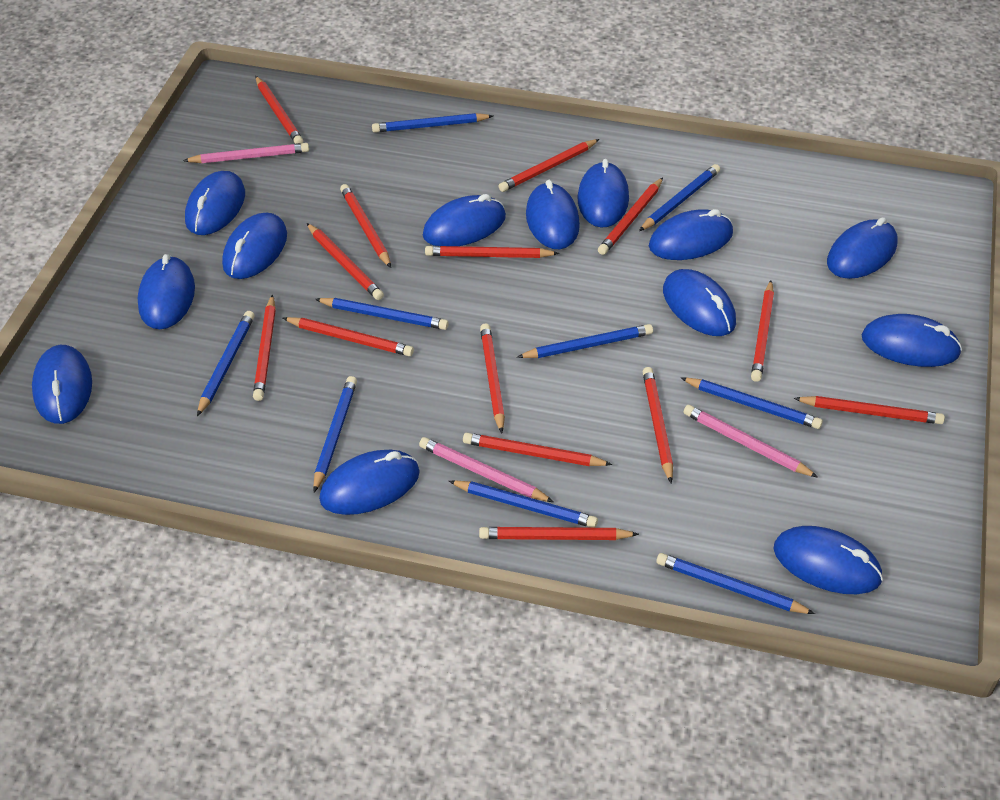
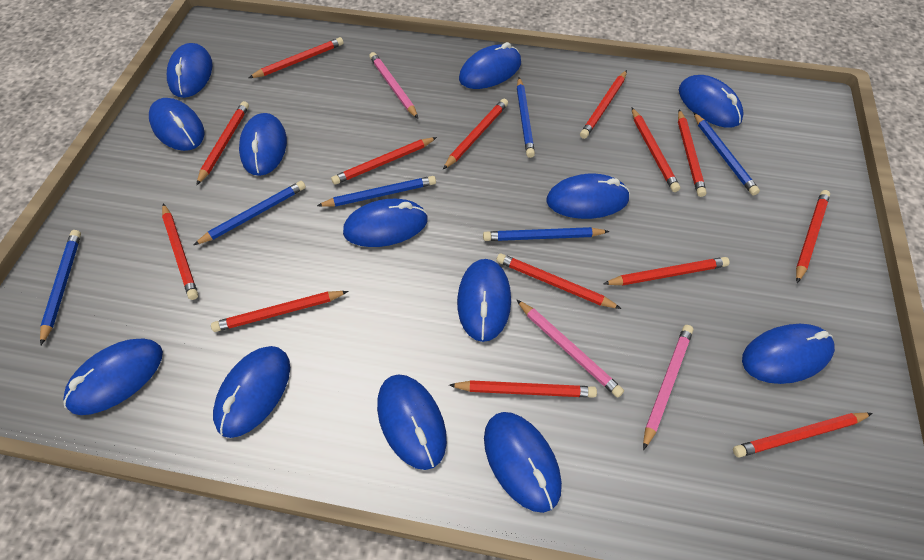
blue pencil: [197,311,255,416] [313,376,357,492] [315,298,449,330] [372,113,493,133] [449,480,598,528] [517,324,653,358] [639,164,720,231] [656,553,815,614] [681,378,823,429] = 9 -> [40,230,81,345] [194,181,306,245] [317,176,436,207] [483,227,610,241] [517,78,535,158] [693,112,760,196] = 6

